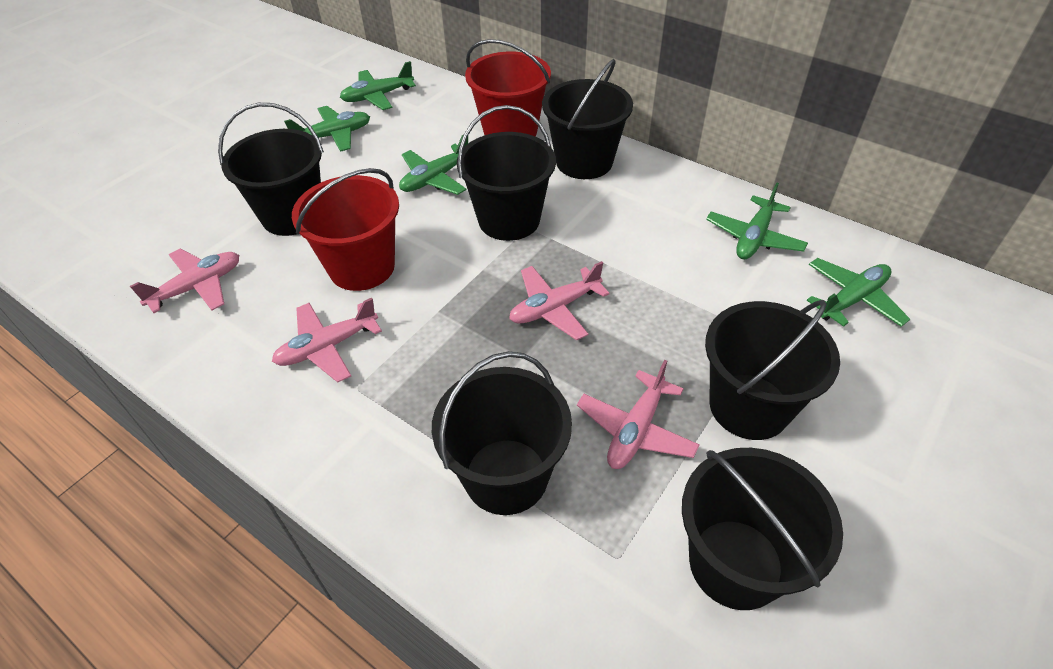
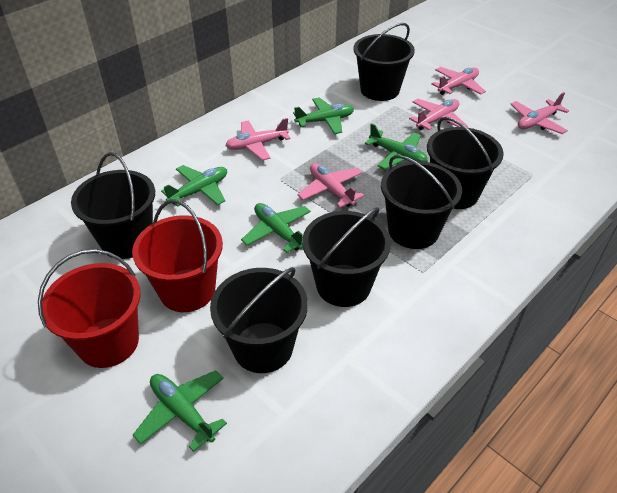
pink plane: [130,249,239,313] [272,298,382,382] [509,261,609,340] [577,360,700,469] = 4 -> [225,118,290,161] [298,163,364,208] [409,99,467,130] [431,67,486,95] [511,92,569,134] = 5

